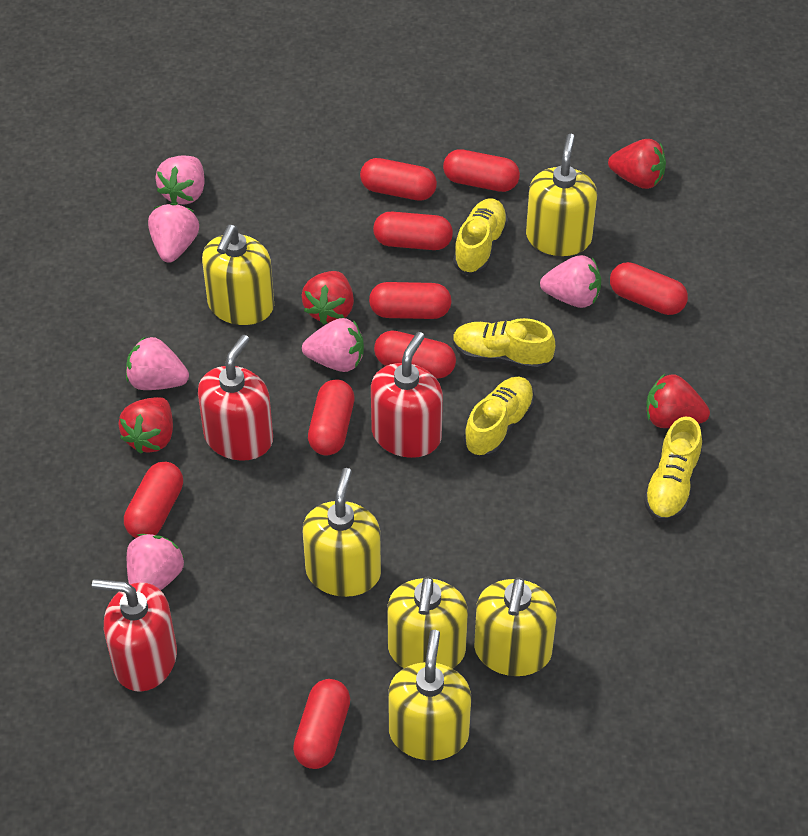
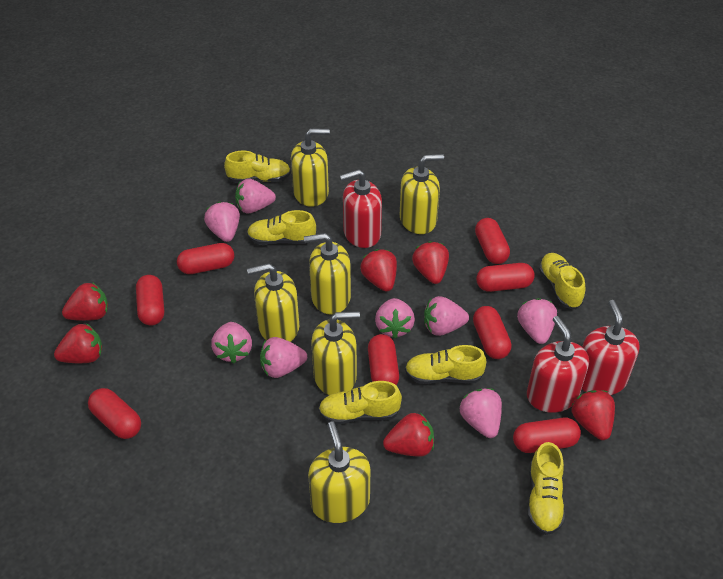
pink strawberry: [126,336,189,390] [127,534,184,590] [148,203,199,263] [155,155,205,205] [302,318,364,372] [540,255,601,308] = 6 -> [204,202,240,242] [211,322,252,363] [235,179,276,213] [260,337,307,378] [375,298,415,339] [424,296,469,336] [460,388,502,438] [517,298,557,344] = 8
red capsule: [124,462,183,538] [293,679,350,769] [308,379,355,456] [360,158,437,201] [369,282,452,319] [373,212,453,250] [374,330,456,379] [443,149,520,192] [610,262,688,315] = 9 -> [88,388,141,439] [136,275,164,326] [177,243,234,274] [368,334,399,385] [473,306,512,359] [475,218,510,264] [476,263,535,292] [513,418,581,453] = 8
red strawberry: [118,397,173,454] [302,271,354,324] [608,139,666,189] [646,374,710,428] = 4 -> [54,323,102,363] [62,282,108,321] [360,249,397,292] [383,413,434,457] [412,241,449,284] [571,390,615,440] = 6
yellow shoe: [453,198,508,275] [453,318,555,371] [463,376,534,458] [643,417,702,521] = 4 -> [224,151,291,183] [247,210,316,245] [318,381,402,424] [405,345,487,384] [528,442,565,535] [539,253,585,309] = 6

